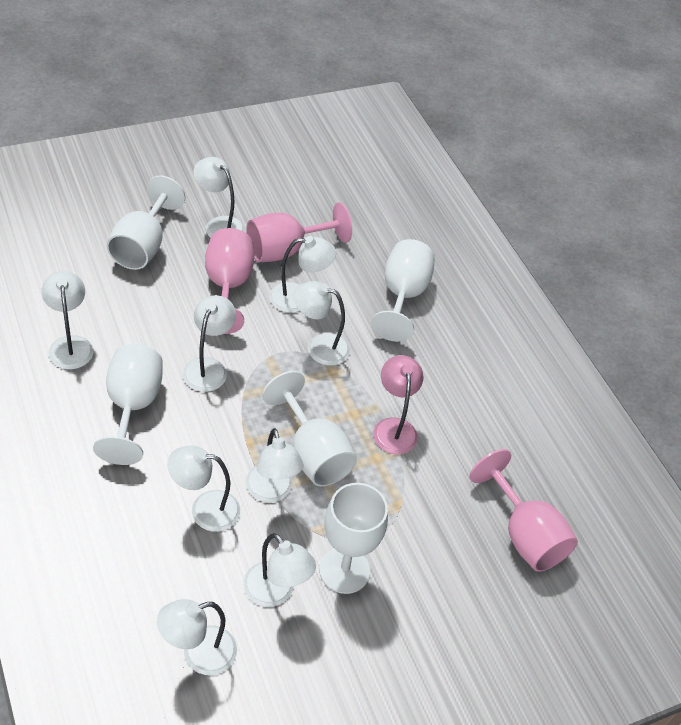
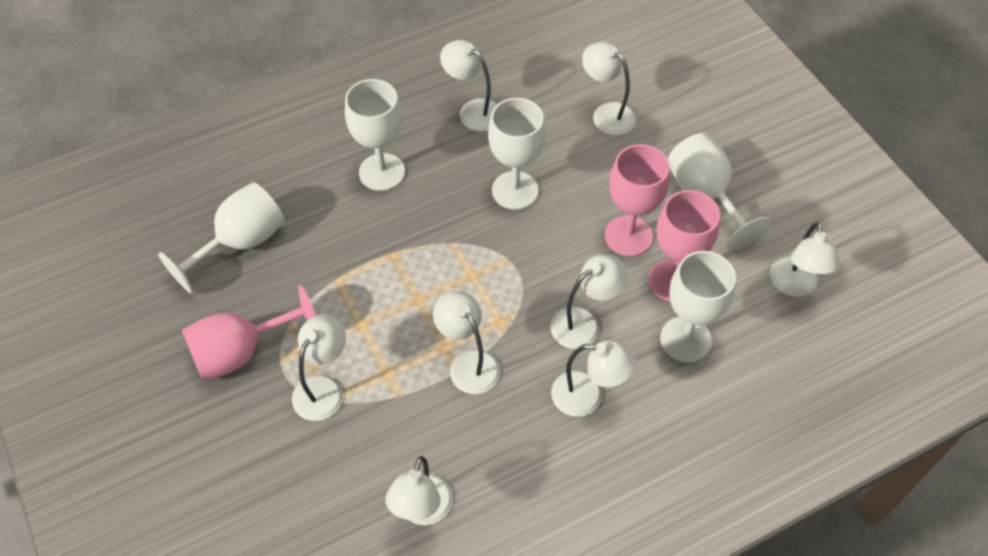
pink lamp: [373,355,423,454] = 1 -> none = 0
white lamp: [42,271,93,369] [157,599,237,675] [167,445,240,532] [183,295,236,392] [193,157,245,238] [244,533,316,607] [246,428,303,503] [269,236,336,313] [294,281,350,366] = 9 -> [292,315,346,421] [385,456,453,525] [433,291,500,394] [440,40,498,131] [551,254,627,349] [551,340,636,417] [582,42,636,135] [770,222,840,297] = 8

